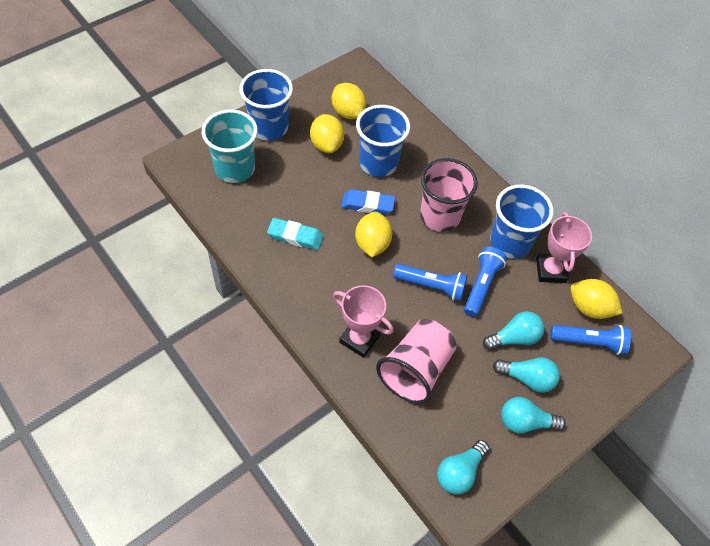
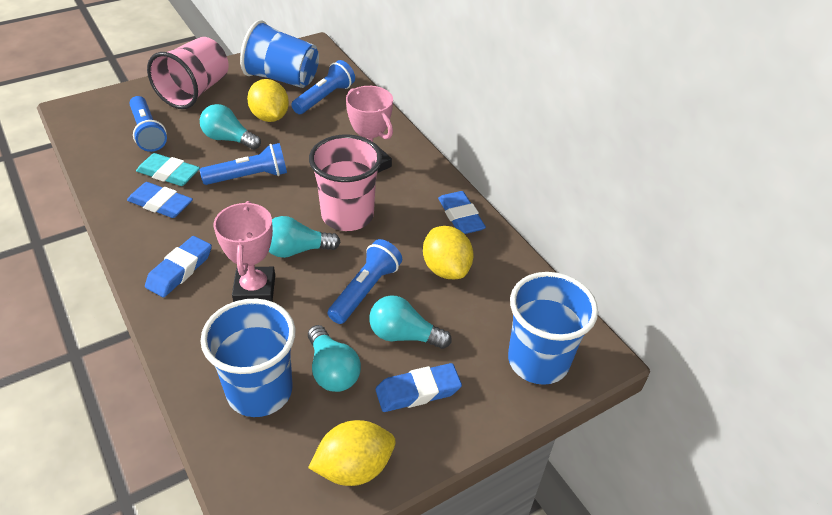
blue eraser: [341,189,395,215] = 1 -> [127,182,193,218] [145,236,212,297] [375,363,462,412] [438,191,486,234] = 4
blue flashlight: [393,264,468,301] [464,247,507,317] [550,325,631,355] = 3 -> [129,96,167,152] [200,143,287,185] [291,60,355,114] [328,239,402,324] = 4
turquoise cup: [202,110,258,183] = 1 -> none = 0
yellow lemon: [310,114,344,153] [332,83,366,119] [355,212,392,257] [570,279,623,319] = 4 -> [247,79,289,122] [308,420,396,486] [423,226,474,279] = 3

